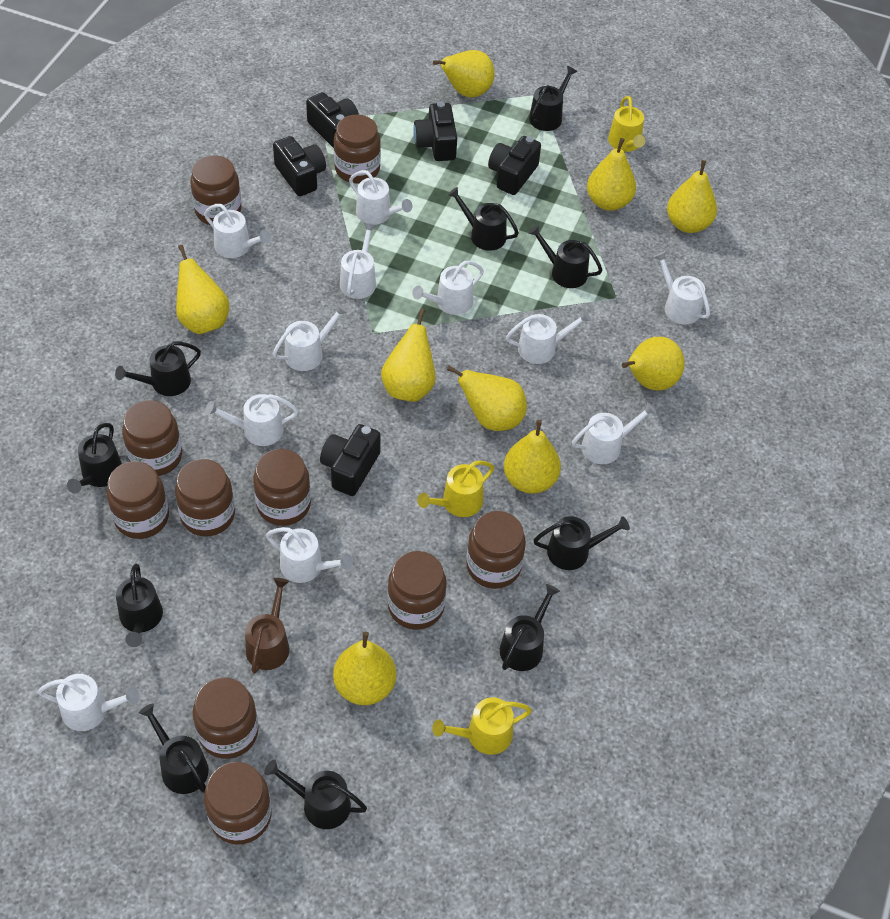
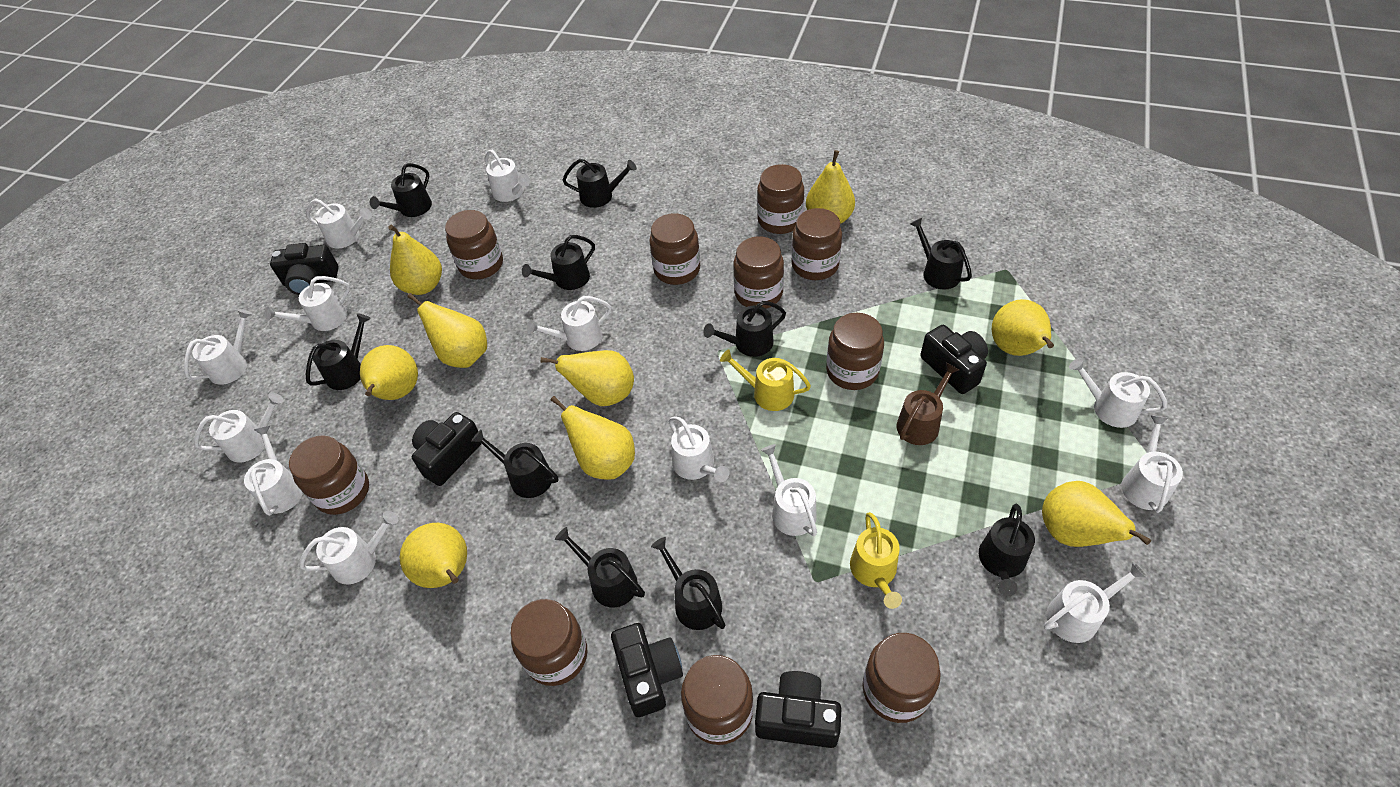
white watering can: [38,674,140,731] [204,204,271,258] [205,394,298,446] [266,527,353,583] [272,303,348,371] [340,223,376,299] [349,170,412,225] [412,261,484,315] [506,309,591,364] [572,402,656,464] [654,251,710,324] = 11 -> [184,309,252,385] [194,393,284,462] [244,426,303,516] [265,276,350,331] [299,511,398,585] [306,199,372,248] [485,150,530,202] [527,296,611,351] [669,417,729,482] [761,444,817,536] [1044,562,1147,643] [1069,358,1168,428] [1121,415,1183,513] = 13
yellow watering can: [417,461,494,517] [432,697,532,755] [608,96,645,152] = 3 -> [720,349,811,411] [850,512,902,609] = 2

